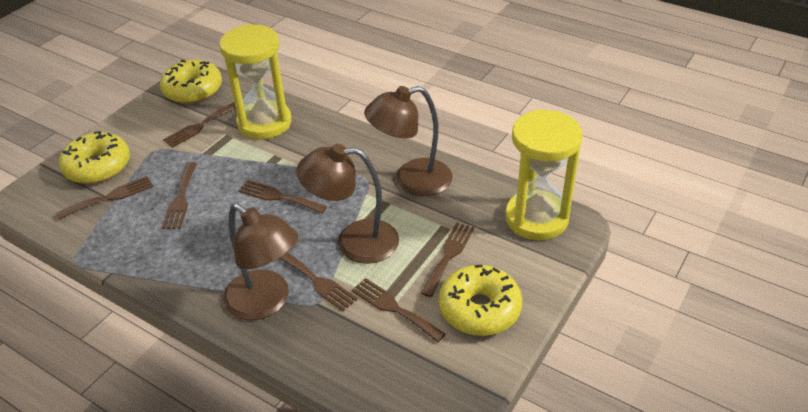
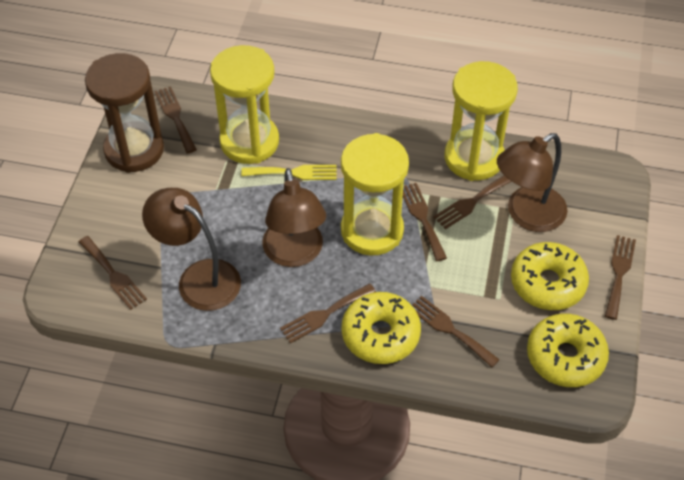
brown hourglass: none = 0 -> [85,53,164,173] = 1
yellow fork: none = 0 -> [241,165,336,180] = 1
yellow hourglass: [219,24,292,139] [505,109,583,240] = 2 -> [210,45,279,164] [341,133,409,256] [445,61,518,181] = 3

